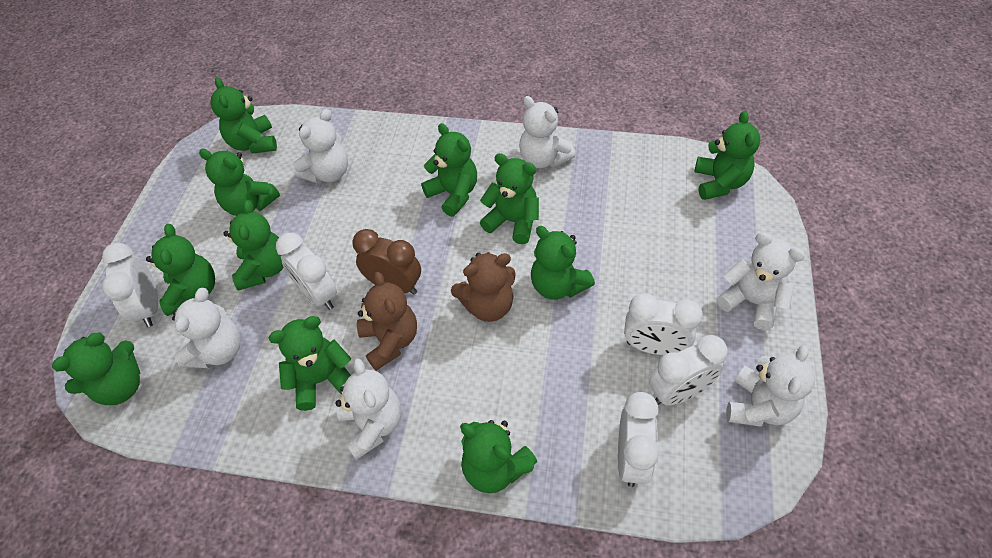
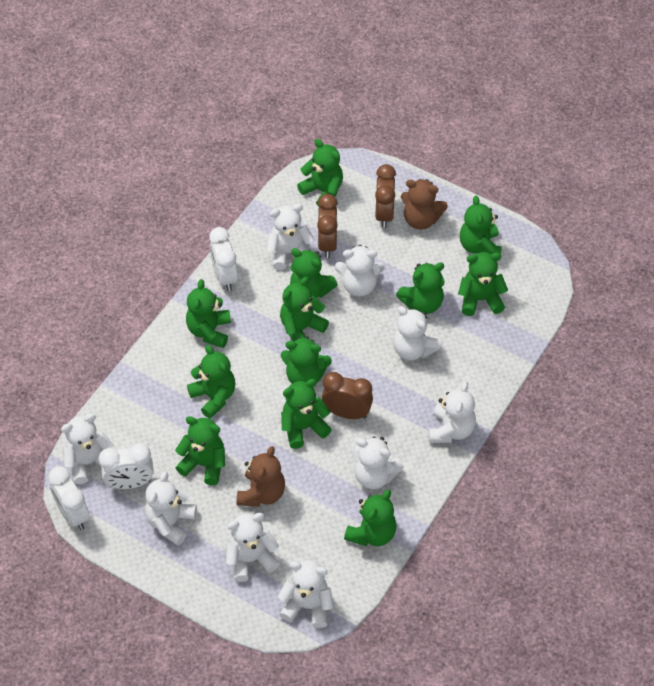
brown clock: [352,229,421,295] = 1 -> [317,194,338,258] [322,372,373,419] [375,164,396,228] = 3
green teddy bear: [52,333,140,405] [146,224,215,316] [199,149,280,216] [211,77,277,154] [223,200,283,291] [268,316,351,411] [421,123,477,217] [460,420,537,493] [480,153,539,244] [531,226,595,300] [694,111,760,200] = 11 -> [175,416,225,485] [186,279,231,348] [187,345,236,419] [280,277,329,342] [281,336,332,384] [281,379,332,449] [290,248,338,298] [297,139,343,207] [344,490,397,546] [396,262,445,314] [458,252,508,316] [460,196,502,255] = 12
white clock: [102,243,158,327] [276,233,337,310] [618,392,659,487] [624,294,703,355] [649,335,728,406] = 5 -> [48,466,89,530] [99,444,154,489] [209,227,238,291] = 3
white teddy bear: [172,288,241,368] [293,109,348,184] [335,358,401,460] [519,96,575,168] [716,232,805,330] [726,345,815,426] = 6 -> [61,414,114,484] [145,471,197,546] [226,513,280,582] [267,204,315,270] [278,560,333,628] [335,245,385,297] [354,437,404,489] [393,306,442,360] [429,381,476,443] = 9

